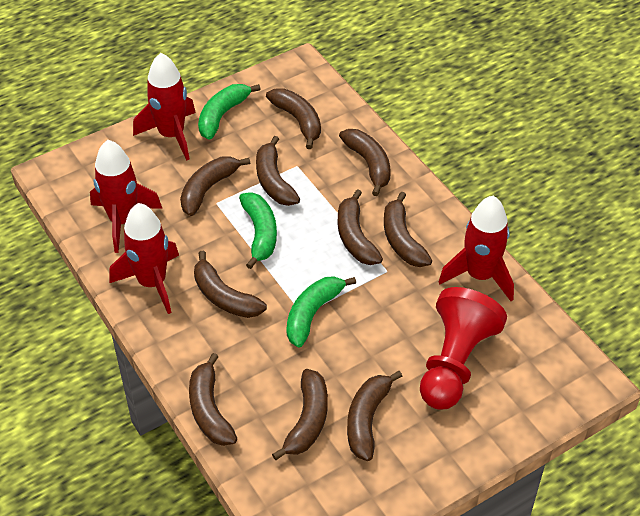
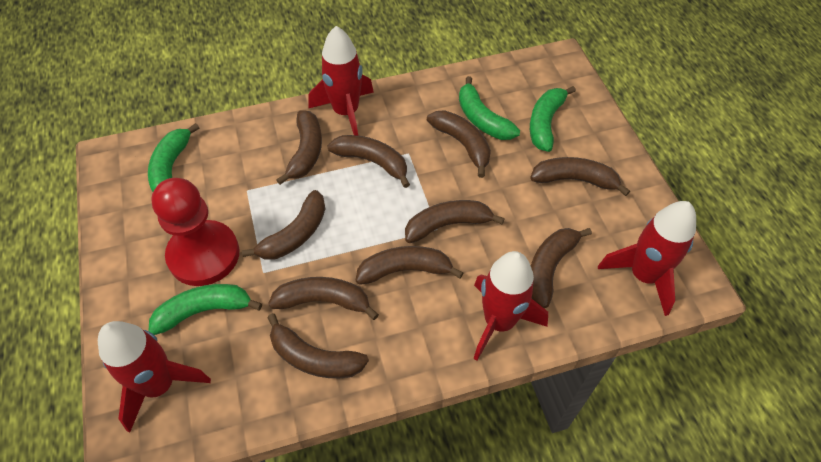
green banana: [198,84,261,140] [239,192,277,269] [286,276,356,348] = 3 -> [148,123,199,192] [149,284,262,335] [459,76,520,140] [530,86,576,152] = 4

